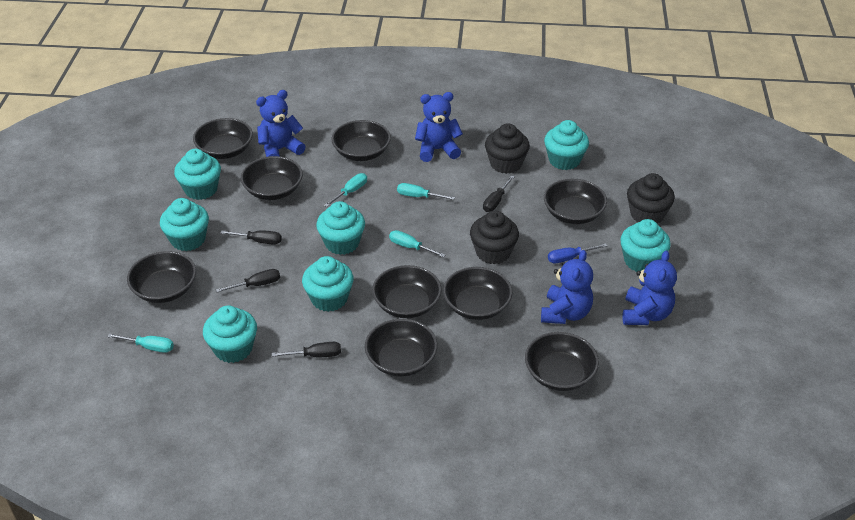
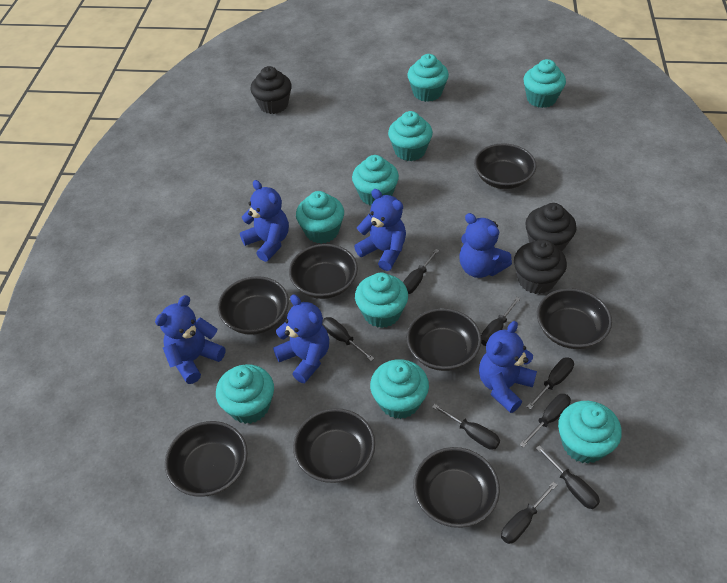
black bowl: [127,251,196,303] [193,118,253,159] [241,156,303,200] [331,120,391,161] [365,319,438,377] [372,265,442,318] [443,267,513,320] [525,332,599,391] [544,179,607,224] = 9 -> [165,421,248,497] [218,276,289,335] [289,244,358,299] [293,408,375,483] [406,308,482,371] [413,447,500,528] [474,143,536,189] [537,288,612,349] = 8
black screwdriver: [216,269,280,292] [220,230,282,245] [272,342,341,357] [483,175,515,212] = 4 -> [322,317,374,361] [403,249,439,294] [432,404,500,450] [481,297,520,346] [501,481,557,544] [519,394,571,448] [527,357,574,409] [536,445,600,509] = 8
blue screwdriver: [548,243,607,263] = 1 -> none = 0
blue teddy bear: [256,90,306,157] [415,92,463,162] [541,250,593,324] [622,251,677,325] = 4 -> [155,295,225,384] [240,180,289,262] [273,294,329,383] [354,189,406,271] [459,213,512,278] [479,321,537,413] = 6
turquoise cupcake: [160,198,209,251] [174,149,221,200] [203,306,257,363] [302,256,354,312] [316,201,365,255] [544,120,589,170] [620,219,671,272] = 7 -> [216,364,274,424] [296,191,344,244] [352,155,399,206] [355,272,408,328] [370,359,429,419] [388,111,433,161] [407,54,449,102] [524,59,566,108] [558,401,622,464] = 9
turquoise screwdriver: [107,334,174,353] [324,173,367,207] [389,230,445,257] [397,183,455,200] = 4 -> none = 0

